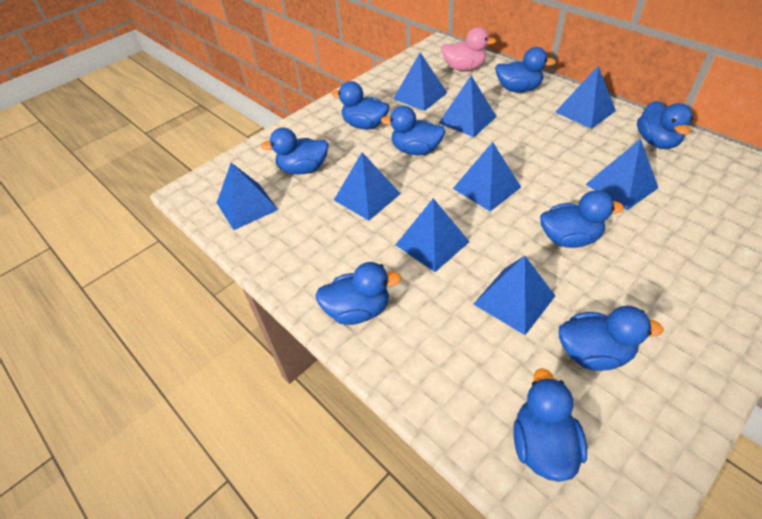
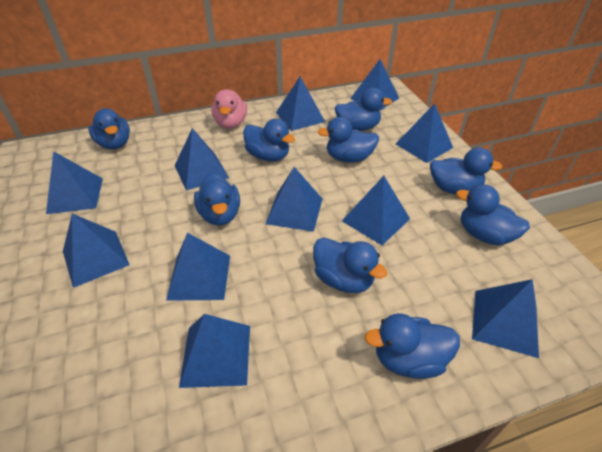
blue pyramid: [217,163,278,230] [334,152,401,220] [393,53,447,111] [396,198,470,272] [439,75,497,137] [453,142,521,211] [474,256,555,335] [555,66,616,129] [585,139,658,210] = 9 -> [46,151,103,214] [63,214,130,288] [166,233,230,301] [175,128,229,190] [179,314,250,388] [266,167,322,232] [276,77,325,131] [342,176,410,245] [350,59,399,111] [396,103,453,163] [472,279,539,358] = 11

